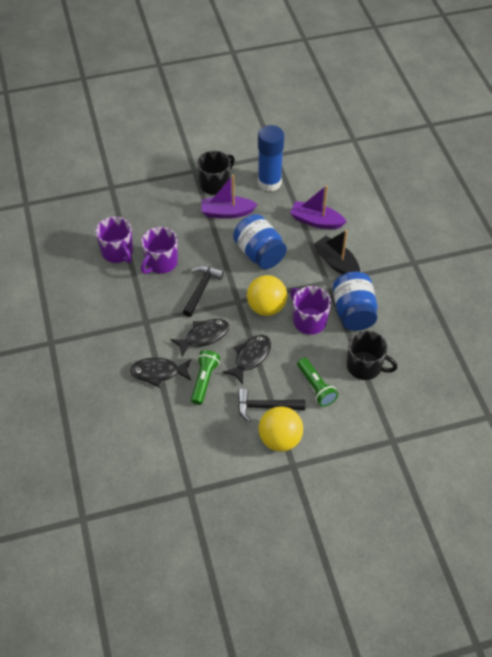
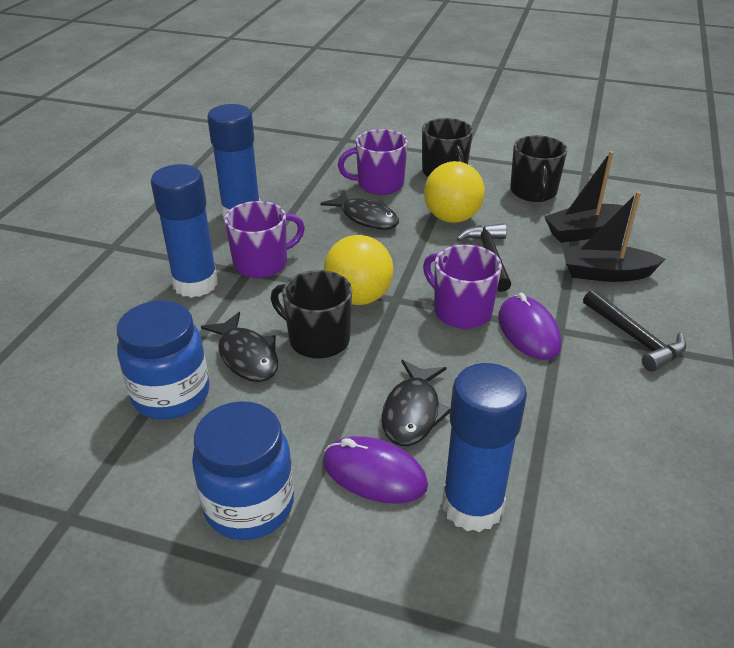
black boat: [313,230,360,275] = 1 -> [544,151,624,243] [562,191,665,282] = 2
black mug: [197,151,235,195] [347,330,398,380] = 2 -> [271,270,352,359] [422,118,473,177] [510,135,567,202] = 3
blue glue stick: [258,125,284,192] = 1 -> [151,164,218,298] [207,104,260,219] [442,363,527,532] = 3
green flashlight: [191,350,220,405] [297,358,338,407] = 2 -> none = 0
purple boat: [202,175,258,219] [290,185,347,229] = 2 -> none = 0
purple mouse: none = 0 -> [323,436,428,503] [498,293,562,360] = 2

